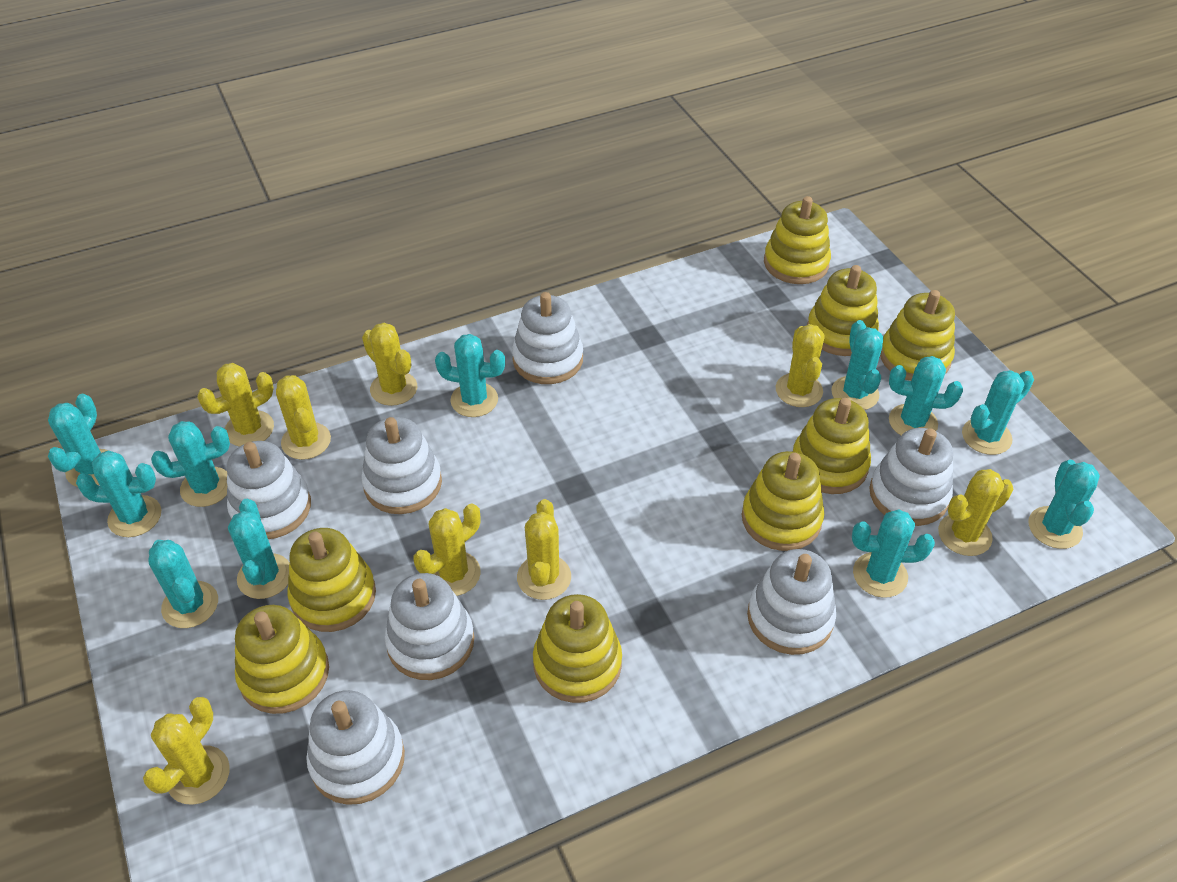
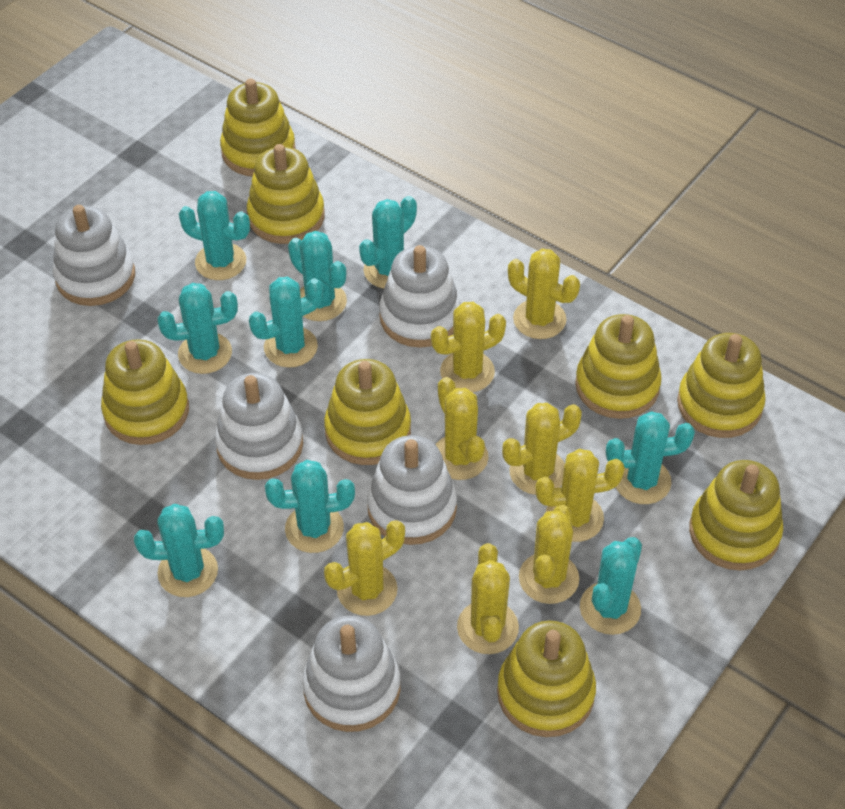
turquoise cactus: [48,394,108,487] [76,450,161,537] [148,540,218,628] [151,421,230,507] [228,499,289,599] [435,334,505,417] [831,320,883,410] [852,509,935,598] [889,356,963,435] [962,370,1034,455] [1029,460,1100,549] = 11 -> [134,504,224,597] [157,283,238,374] [179,191,250,280] [249,277,323,368] [265,460,355,553] [288,231,347,321] [359,196,417,289] [580,537,642,635] [606,411,695,504] = 9
white stacking toy: [227,441,311,539] [306,690,405,805] [361,417,442,514] [385,573,474,680] [512,292,583,384] [747,549,836,655] [869,428,953,526] = 7 -> [53,205,135,306] [215,373,303,480] [302,615,401,732] [367,435,457,545] [379,245,461,348] = 5

